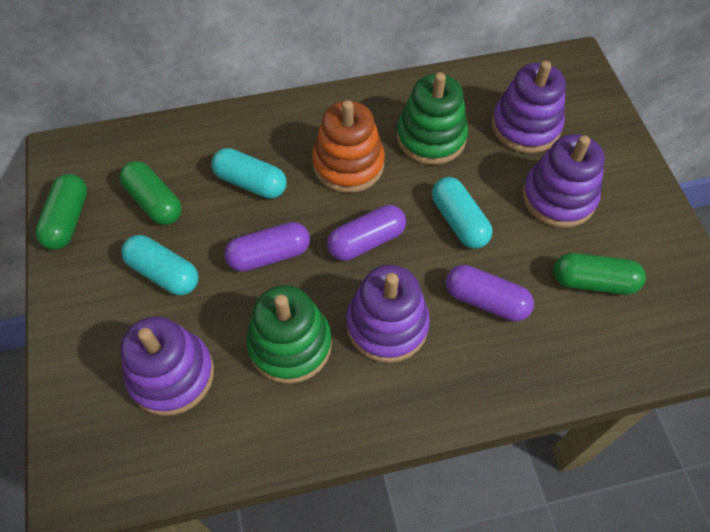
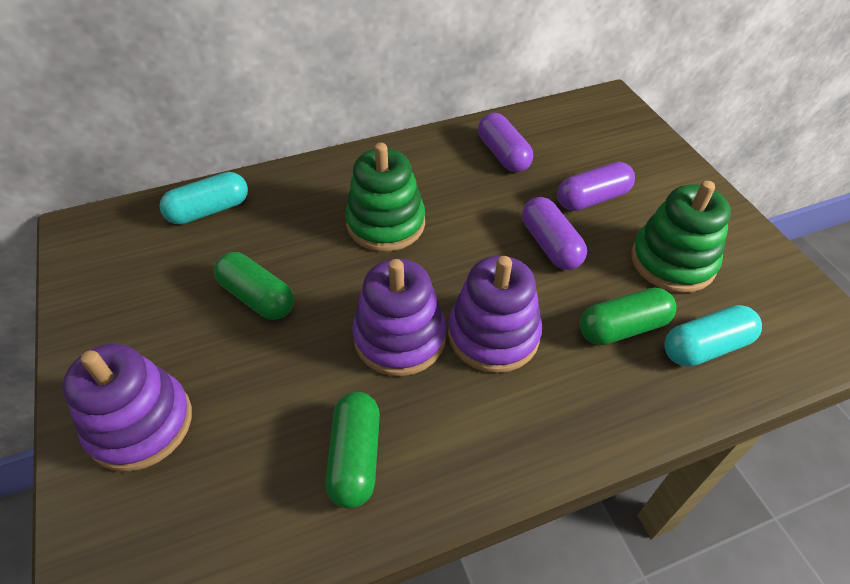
orange stacking toy: [312,100,385,193] = 1 -> none = 0
purple stacking toy: [120,316,214,416] [346,265,430,363] [492,61,566,153] [522,134,605,228] = 4 -> [63,344,192,471] [352,259,446,376] [448,256,542,373] = 3
turquoise capsule: [121,235,199,295] [211,148,287,199] [432,177,492,249] = 3 -> [160,172,248,224] [664,305,762,367] = 2

